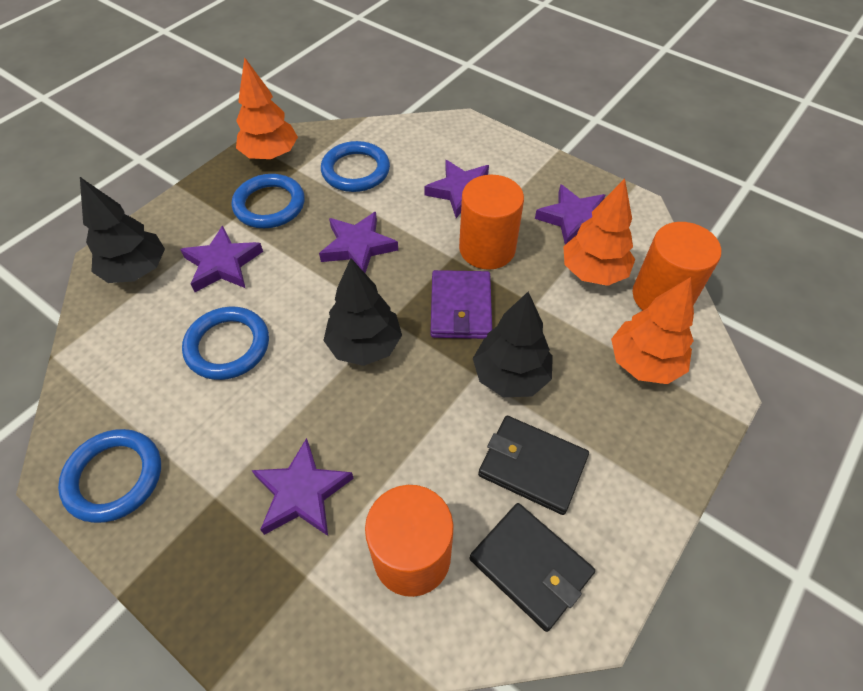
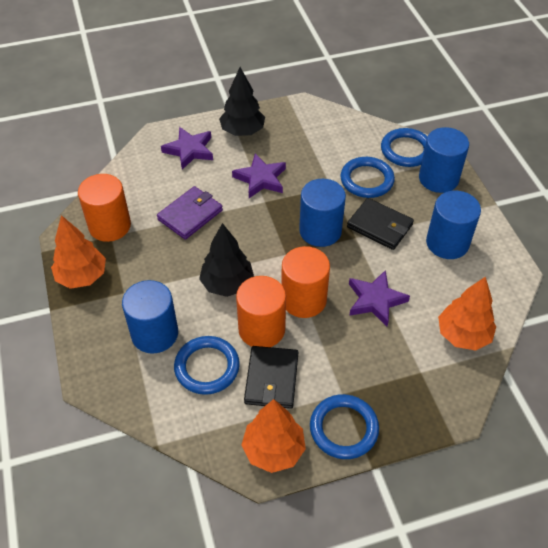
black tree: [80,177,165,283] [323,258,402,366] [473,292,553,397] = 3 -> [199,223,254,297] [219,67,265,136] = 2
blue cylinder: none = 0 -> [122,280,178,354] [299,179,346,247] [419,127,469,193] [426,191,481,259] = 4
purple star: [180,225,263,292] [252,438,354,536] [319,212,398,273] [424,160,489,218] [535,184,605,245] = 5 -> [161,127,213,170] [232,153,286,198] [349,270,410,326] = 3

